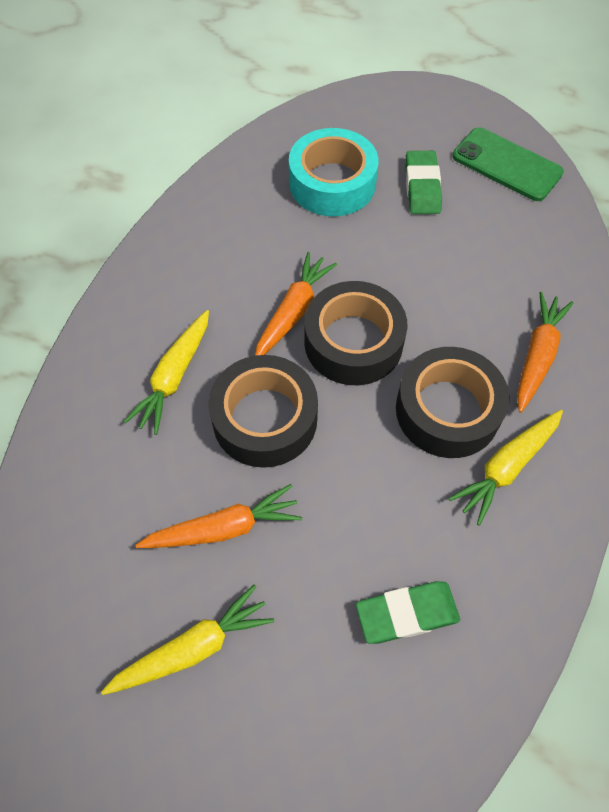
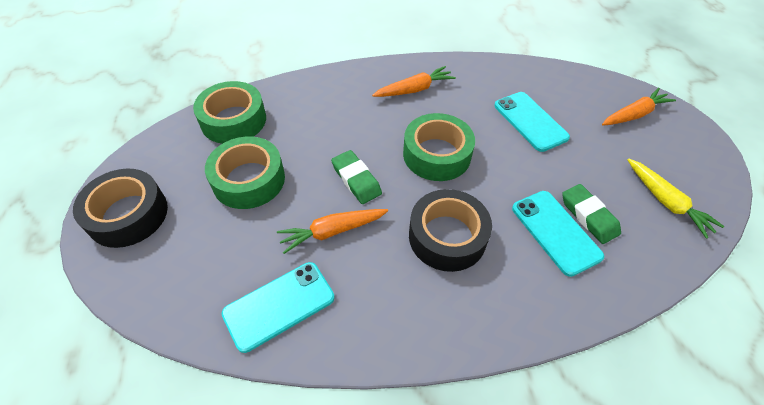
black tape: [208,355,318,468] [304,281,407,385] [396,347,509,458] = 3 -> [73,169,168,248] [409,189,492,272] = 2
green phone: [452,127,564,201] = 1 -> none = 0
green tape: none = 0 -> [193,81,266,144] [205,136,285,209] [403,113,475,181] = 3
turquoise phone: none = 0 -> [222,262,335,353] [494,92,570,152] [512,191,604,277] = 3
turquoise tape: [289,128,378,216] = 1 -> none = 0
yellow carrot: [101,584,274,695] [124,310,209,435] [449,410,563,526] = 3 -> [628,159,724,239] = 1

